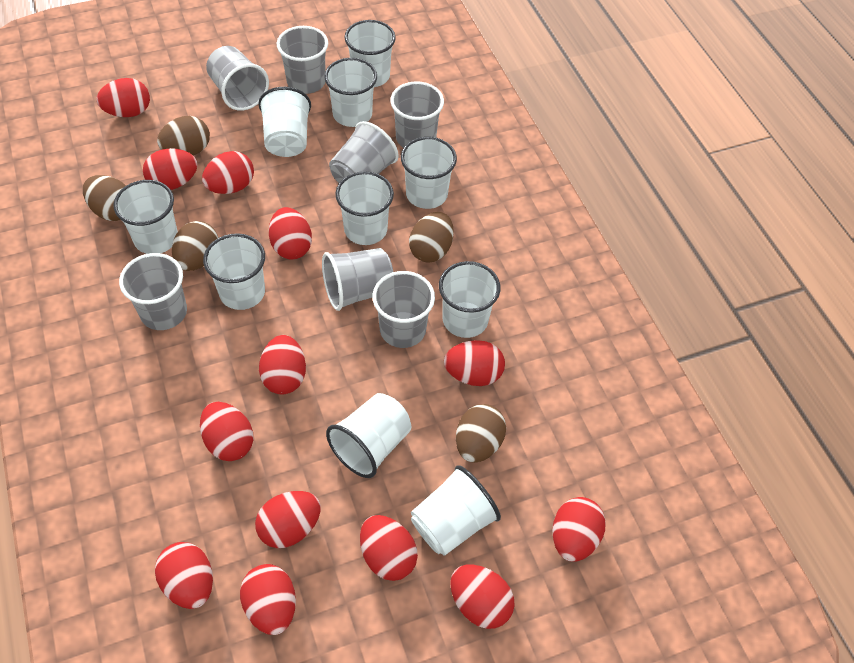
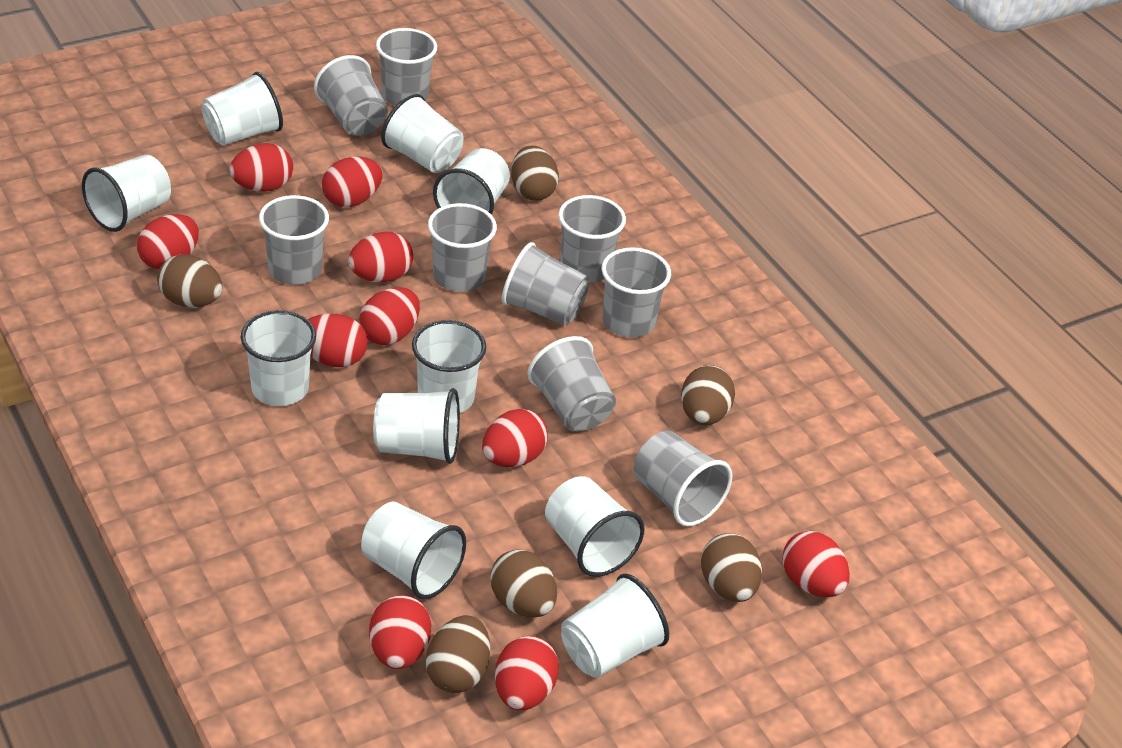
brown egg: [83,175,126,221] [157,116,210,155] [172,221,218,271] [409,212,454,263] [456,404,506,463] = 5 -> [157,254,223,308] [426,615,490,693] [490,549,557,618] [511,146,559,201] [681,365,735,425] [701,533,762,602] = 6
grey cup: [119,253,187,330] [206,46,269,111] [277,26,328,94] [322,248,393,311] [329,121,399,183] [372,271,435,348] [390,81,444,148] = 7 -> [259,195,329,284] [314,55,388,136] [376,28,437,105] [428,203,497,292] [502,242,589,325] [527,336,616,431] [558,195,626,282] [602,247,671,337] [634,431,732,526] = 9
red egg: [97,78,150,117] [143,148,198,190] [155,542,213,609] [200,402,253,461] [202,151,254,194] [240,564,296,635] [255,491,321,548] [259,335,306,394] [269,207,312,260] [360,515,418,581] [444,340,505,386] [450,565,515,629] [552,497,606,562] = 13 -> [137,214,199,269] [229,143,293,192] [308,314,368,367] [322,157,382,207] [348,231,413,282] [359,287,420,345] [369,595,431,669] [482,409,548,467] [495,636,559,710] [782,531,850,597] = 10

